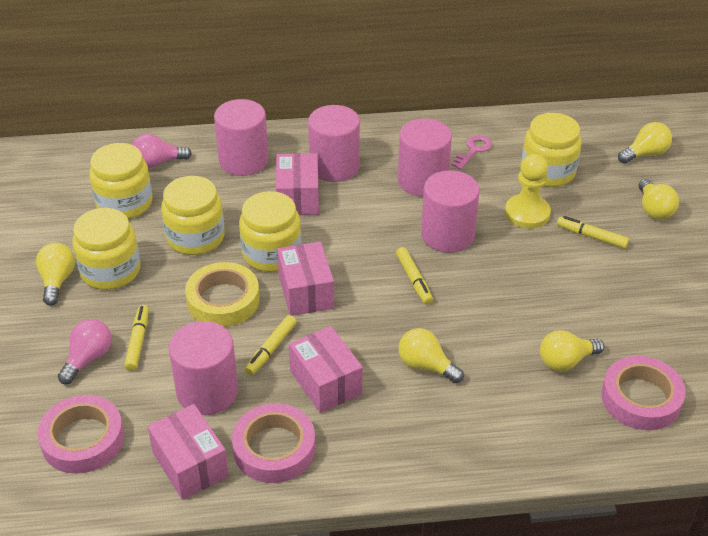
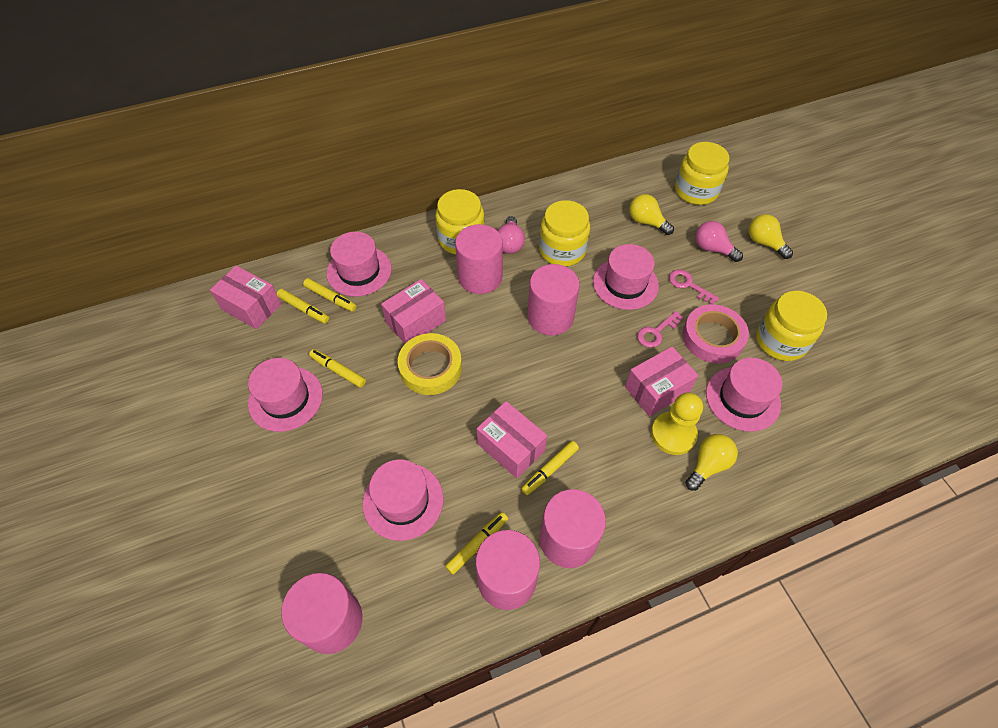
pink hat: none = 0 -> [248,358,323,432] [327,232,392,296] [363,459,444,541] [593,244,659,310] [706,358,782,432] = 5
pink key: [452,135,492,170] = 1 -> [637,311,684,348] [669,270,719,304] = 2
pink tape: [37,395,124,474] [232,403,315,483] [601,356,686,430] = 3 -> [682,304,749,363] = 1
yellow jar: [72,208,140,290] [89,143,153,219] [161,176,225,255] [239,191,302,272] [521,113,581,187] = 5 -> [435,189,485,254] [539,200,590,266] [675,142,729,205] [756,291,827,361] = 4
yellow light bulb: [36,243,75,306] [398,328,464,383] [540,330,604,371] [618,122,672,164] [638,179,679,220] = 5 -> [629,194,674,235] [685,434,738,491] [748,214,793,259] = 3
yellow marker: [124,305,149,371] [245,315,296,375] [396,247,433,304] [557,216,629,249] = 4 -> [277,289,329,324] [303,278,357,312] [309,349,366,388] [445,512,508,575] [521,441,579,495] = 5

